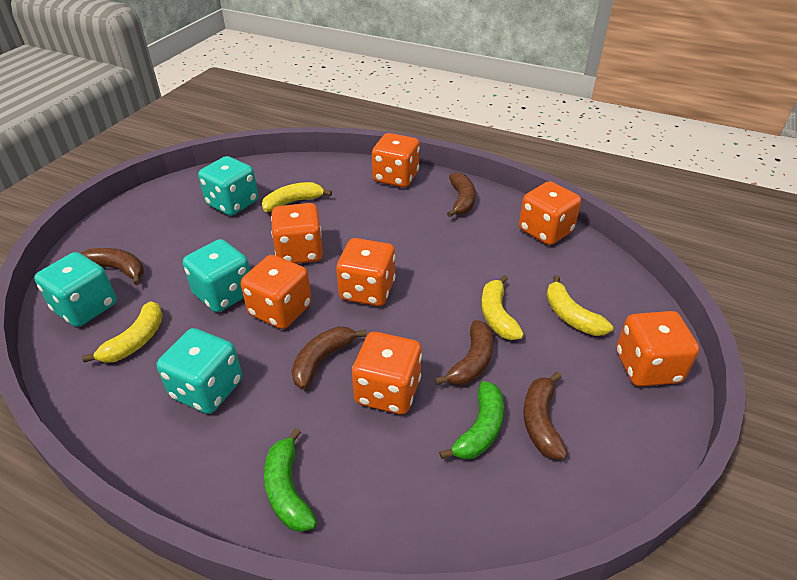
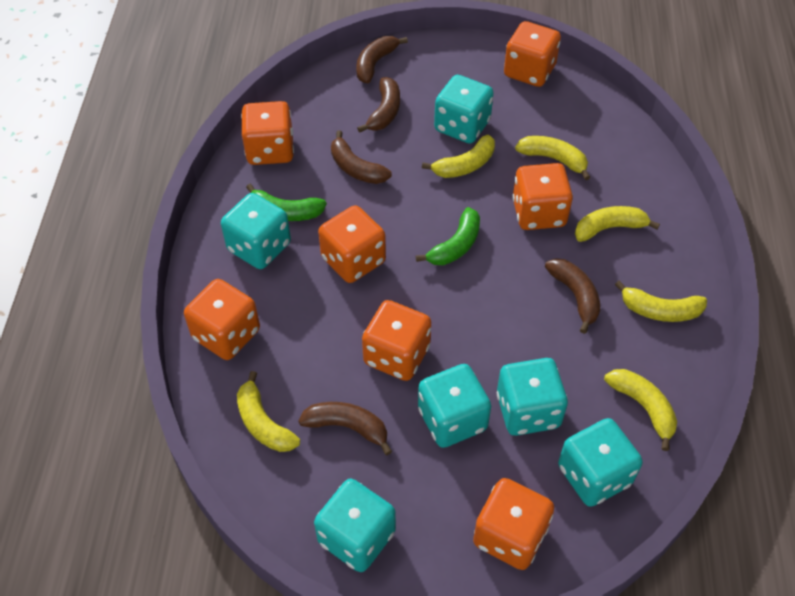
turquoise dice: [34,252,117,327] [157,328,242,414] [183,239,250,312] [198,156,258,216] = 4 -> [221,193,291,269] [314,479,396,572] [418,364,491,448] [434,75,494,144] [497,358,568,436] [558,418,643,507] = 6
yellow banana: [82,301,163,363] [262,182,332,212] [481,275,524,340] [546,275,613,336] = 4 -> [237,371,300,452] [422,135,495,178] [515,136,591,180] [575,206,660,242] [604,369,677,451] [615,281,707,322] = 6

